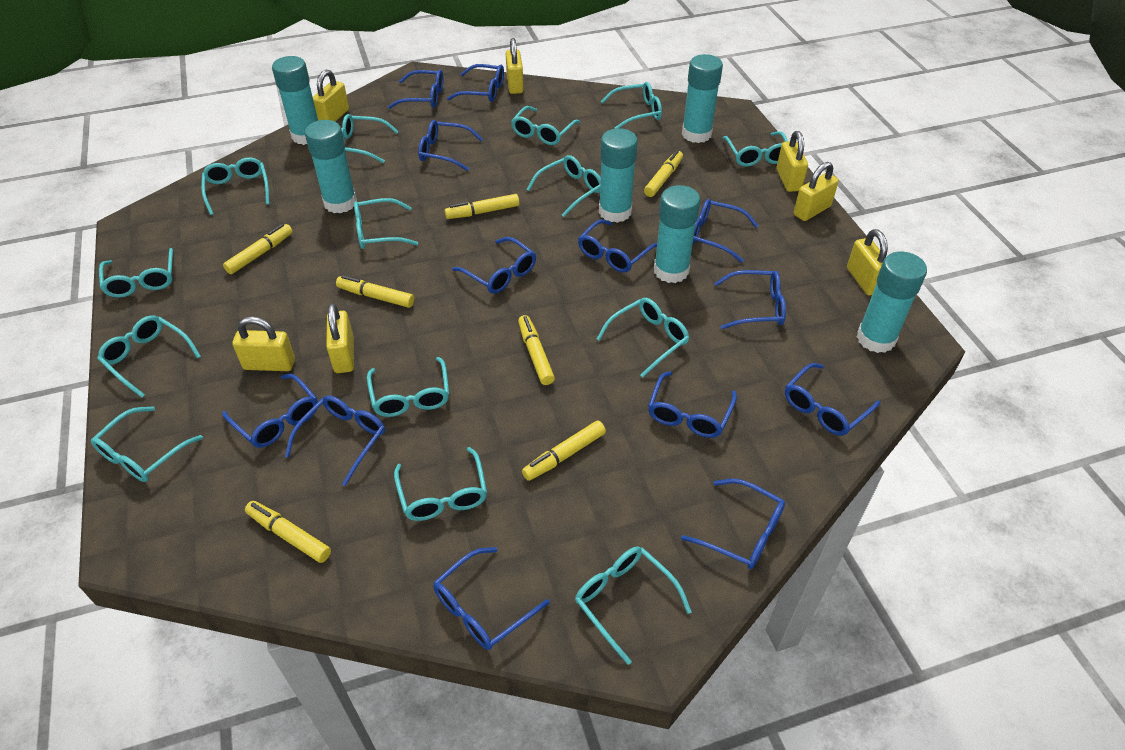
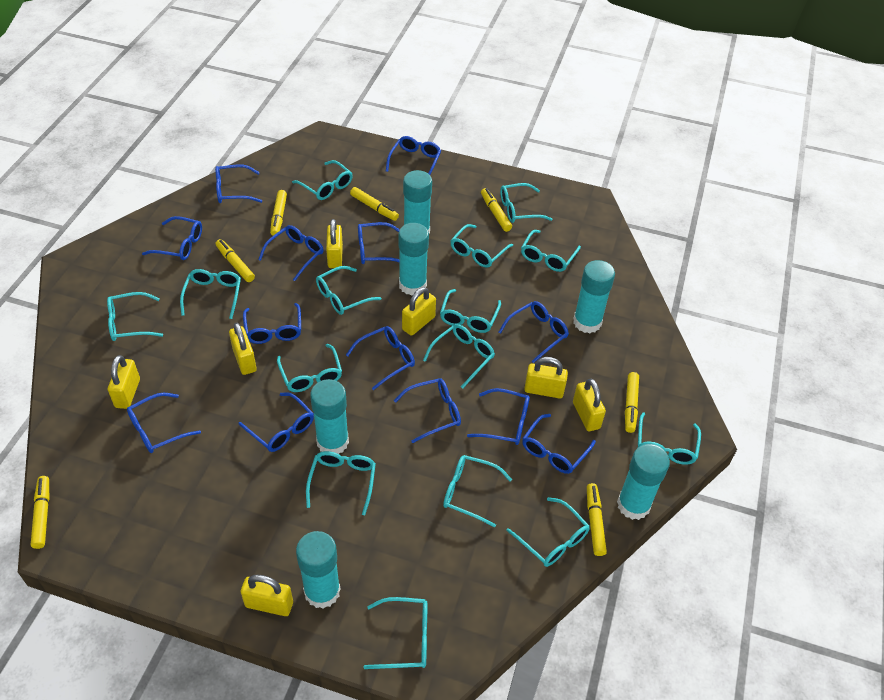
turquoise glasses: [91,406,203,482] [97,315,201,398] [99,248,173,298] [201,157,270,215] [341,114,399,163] [354,198,418,249] [367,357,449,417] [394,447,487,521] [511,106,581,145] [527,155,601,217] [575,546,692,665] [597,298,689,378] [601,82,662,129] [722,131,788,167] = 14 -> [107,292,163,341] [180,269,241,319] [277,344,342,392] [292,160,353,200] [306,451,376,515] [316,266,381,315] [363,597,428,669] [423,324,495,389] [440,289,501,333] [443,455,512,528] [450,224,513,268] [500,183,553,223] [507,497,590,567] [521,230,581,272] [638,412,701,465] = 15

